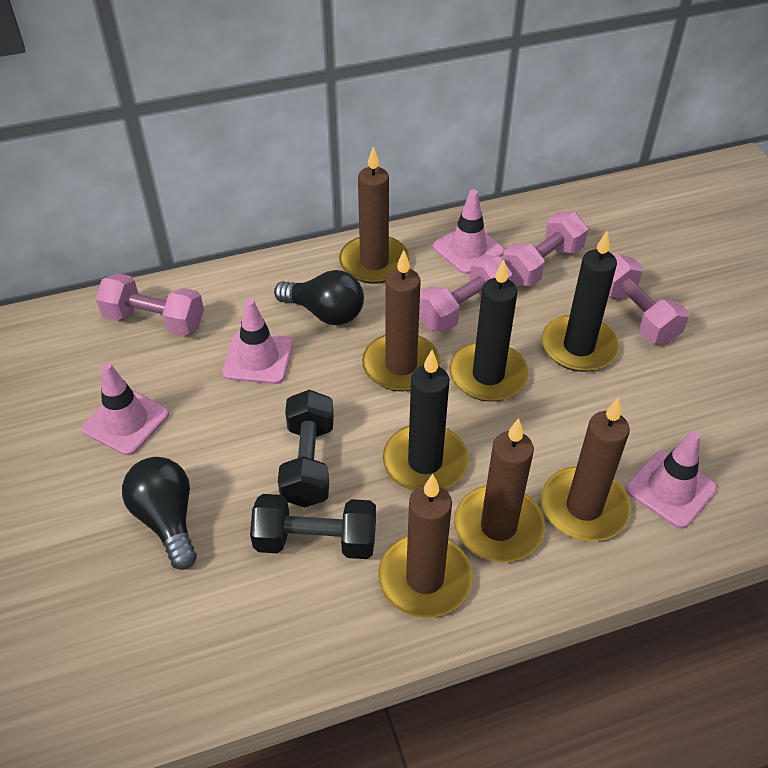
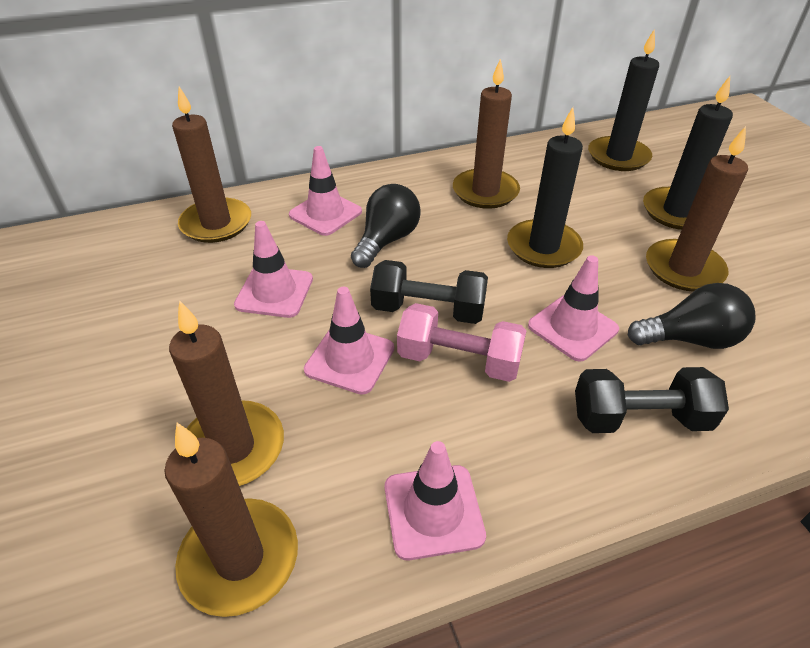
pink dumbbell: [96,273,204,336] [419,255,512,332] [503,212,588,286] [609,255,689,344] = 4 -> [397,303,527,382] = 1
pink traffic cone: [82,362,169,456] [222,298,293,384] [433,190,504,274] [626,431,717,529] = 4 -> [234,221,313,318] [289,146,362,236] [304,287,394,395] [385,441,486,560] [528,255,619,362] = 5

